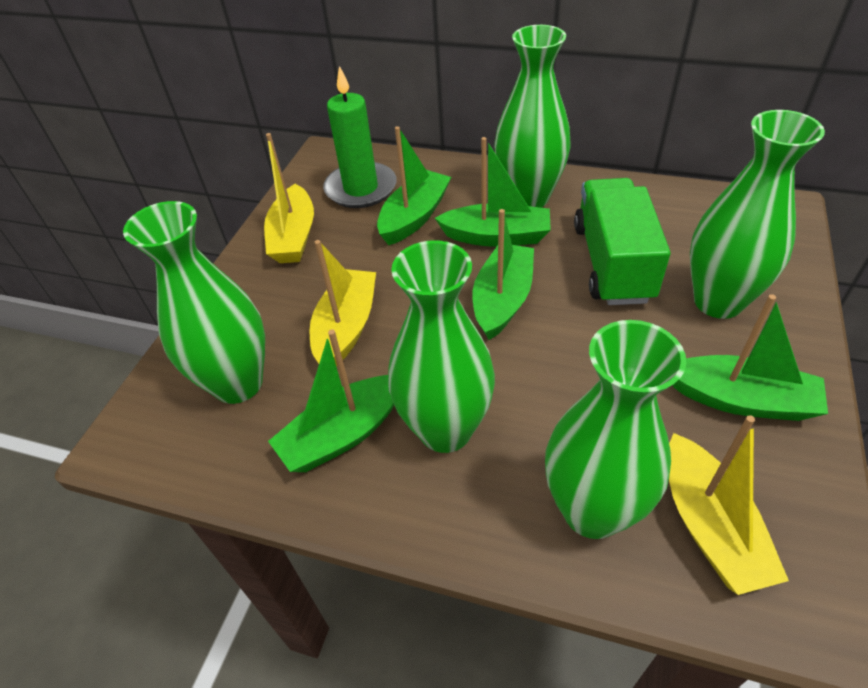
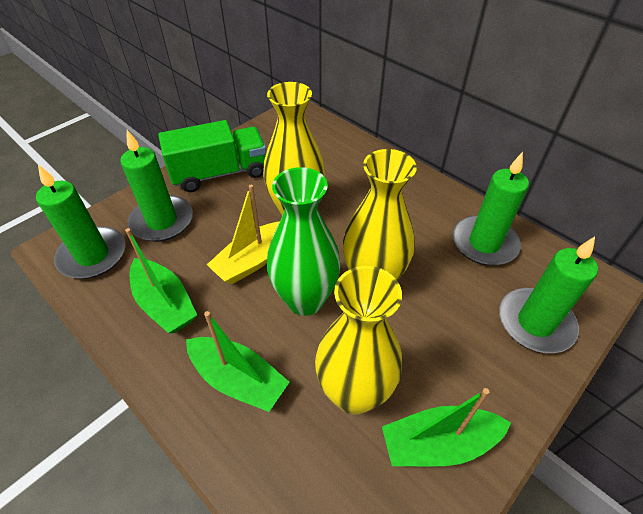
green boat: [268,329,394,472] [377,126,451,245] [435,137,551,246] [472,209,534,340] [673,294,828,421] = 5 -> [125,228,197,333] [186,311,290,412] [382,388,511,467] = 3
green candle: [323,66,396,208] = 1 -> [36,165,125,279] [120,130,193,242] [453,152,529,266] [499,237,598,353] = 4
green vase: [123,201,265,404] [388,240,495,453] [494,25,571,208] [545,320,686,539] [690,110,825,319] = 5 -> [267,167,341,316] = 1
yellow boat: [264,133,314,263] [310,240,376,366] [669,415,789,595] = 3 -> [207,185,280,284] = 1
yellow vase: none = 0 -> [263,82,325,215] [315,266,402,415] [343,149,417,280] = 3

